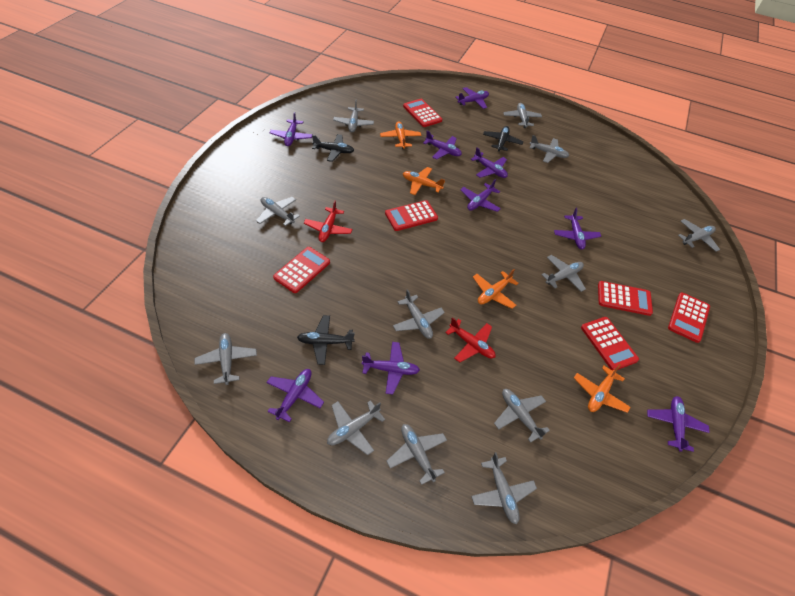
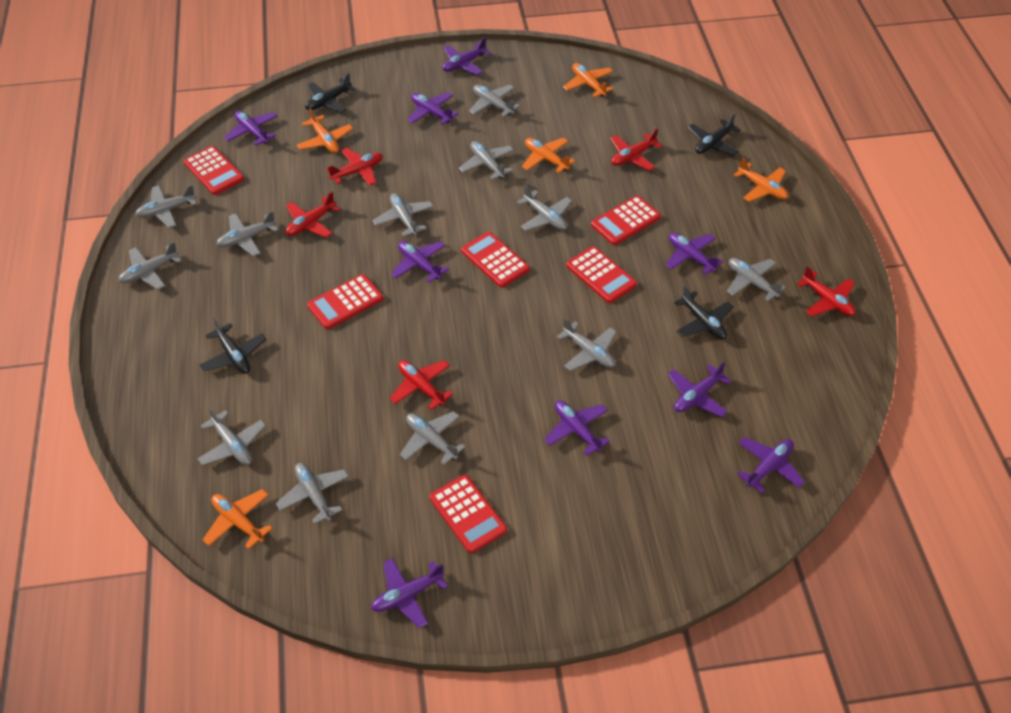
black plane: [297,315,355,365] [312,134,354,162] [483,126,523,152] = 3 -> [200,318,266,374] [305,73,356,113] [674,286,734,339] [688,114,741,156] = 4
orange plane: [380,121,422,149] [403,167,445,195] [473,269,518,309] [574,364,631,413] = 4 -> [203,489,273,549] [297,108,353,153] [522,138,575,173] [563,63,613,97] [734,157,788,202] = 5
red plane: [304,200,353,242] [445,317,496,363] = 2 -> [286,192,340,238] [326,148,383,186] [390,360,453,410] [610,129,662,171] [797,266,856,317] = 5

